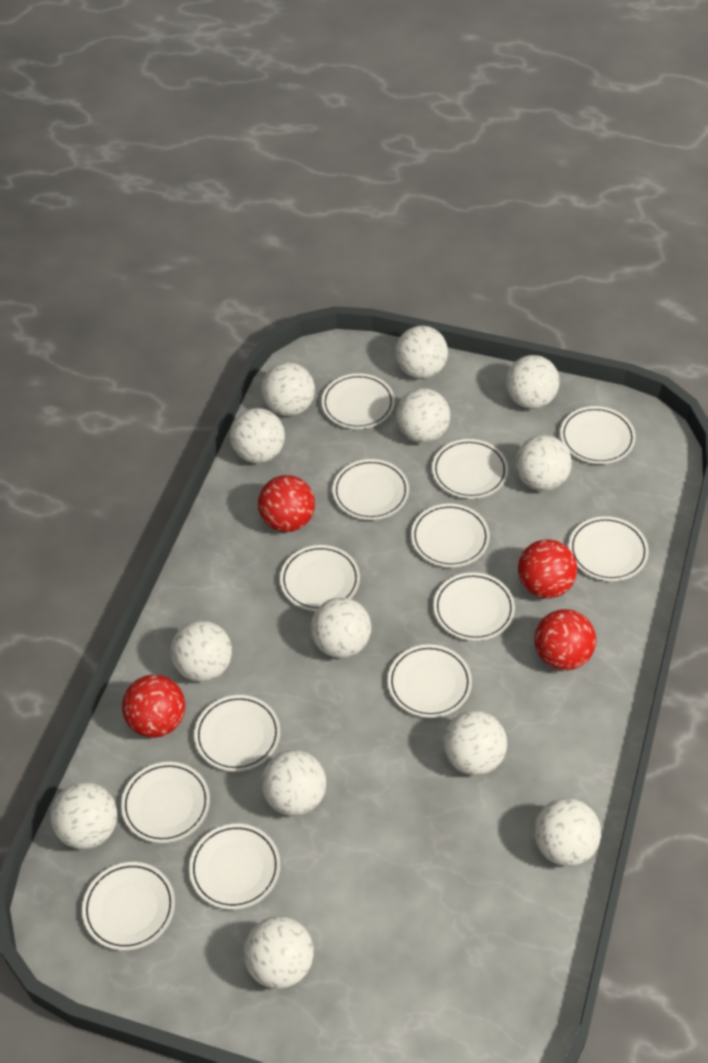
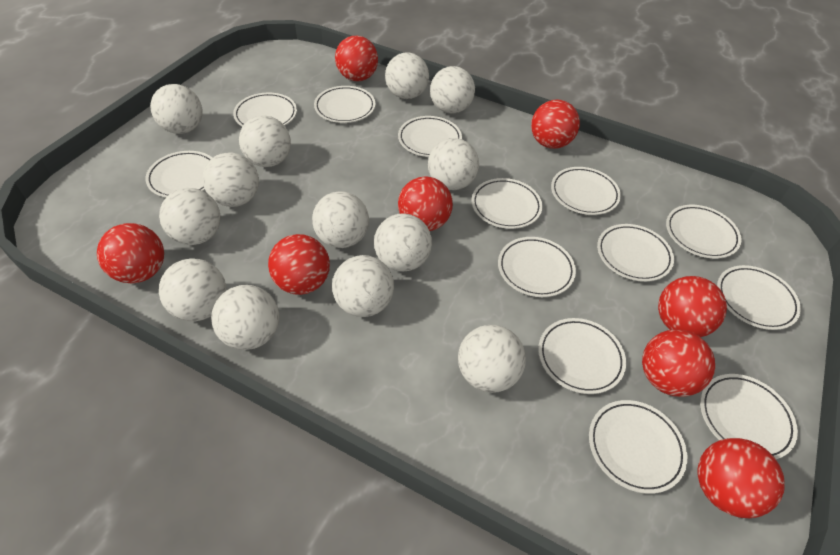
red ball: [122,675,185,738] [258,475,315,532] [518,539,577,599] [534,609,596,670] = 4 -> [97,223,164,284] [268,234,330,295] [335,36,378,81] [398,176,453,231] [531,100,580,149] [642,329,715,397] [658,276,727,337] [697,438,785,518] = 8

